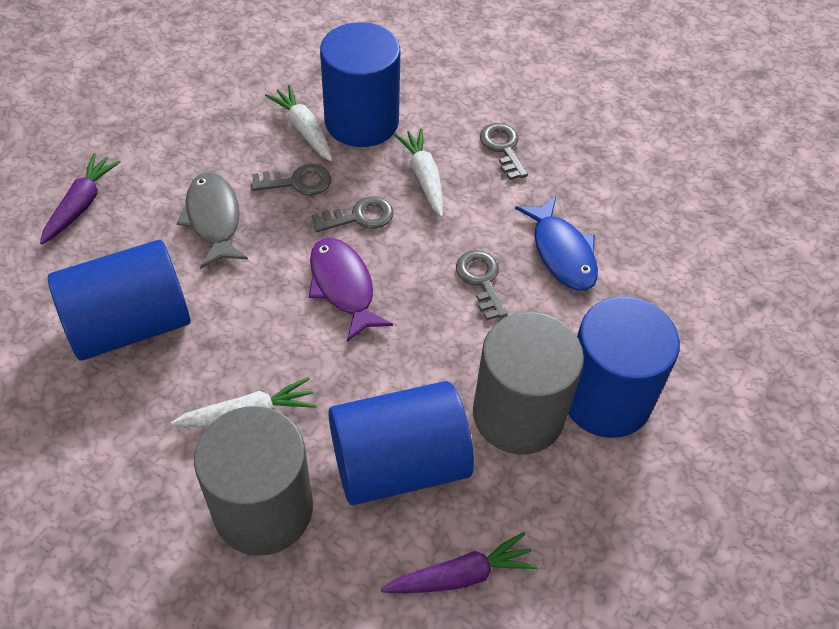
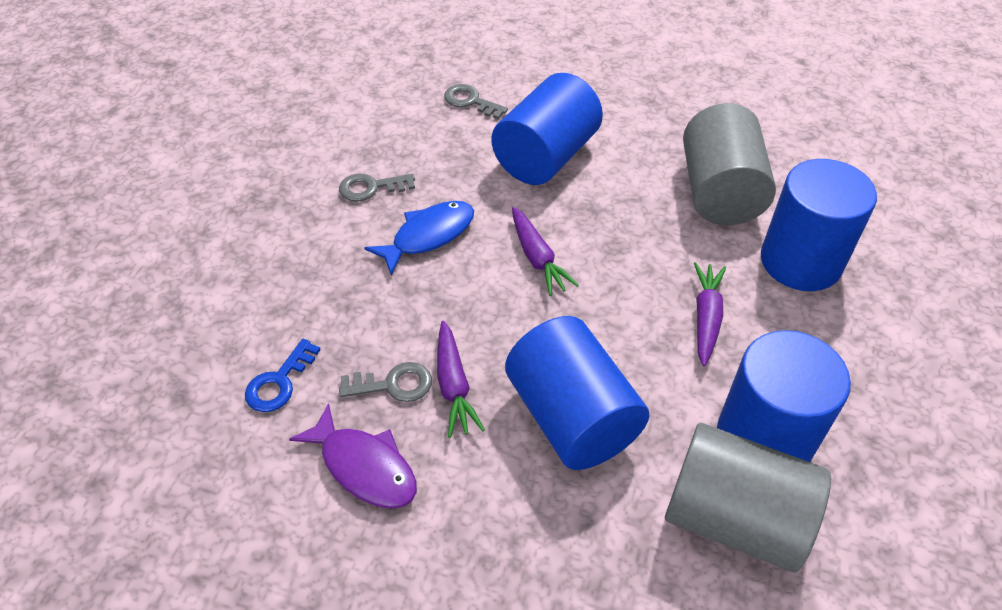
blue key: none = 0 -> [245,339,321,412] = 1
grey fish: [176,172,248,269] = 1 -> none = 0
grey key: [251,164,331,195] [312,196,394,232] [456,250,508,320] [480,123,528,180] = 4 -> [339,173,415,202] [339,362,432,402] [444,84,508,119] = 3
purple carrot: [40,153,121,245] [381,532,538,593] = 2 -> [437,320,485,438] [512,207,579,296] [694,262,726,367] = 3
white carrot: [171,377,317,427] [265,85,333,161] [394,128,443,217] = 3 -> none = 0

